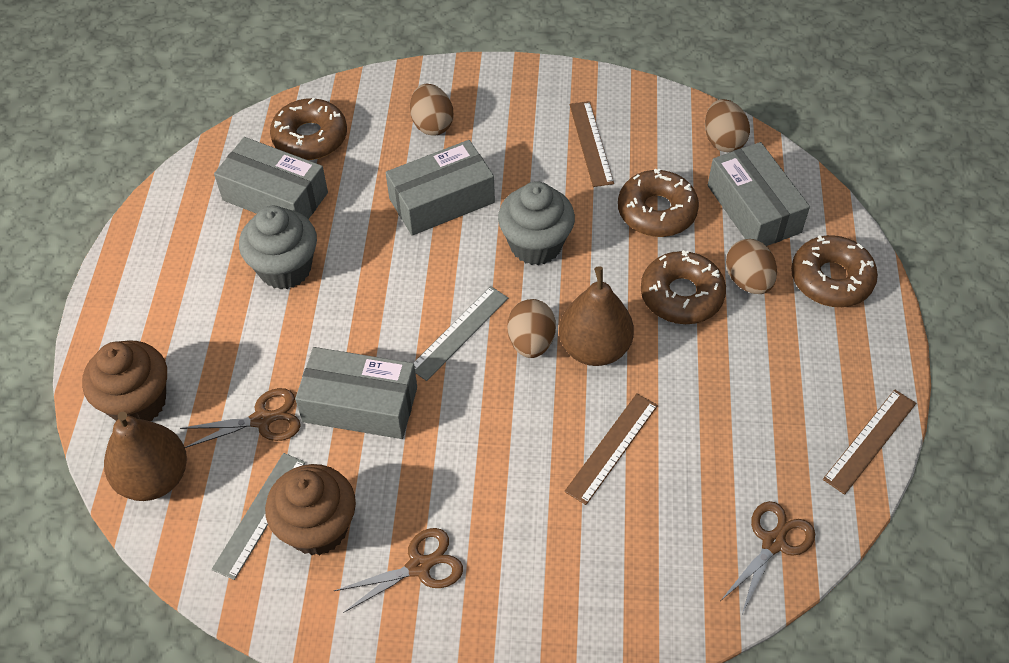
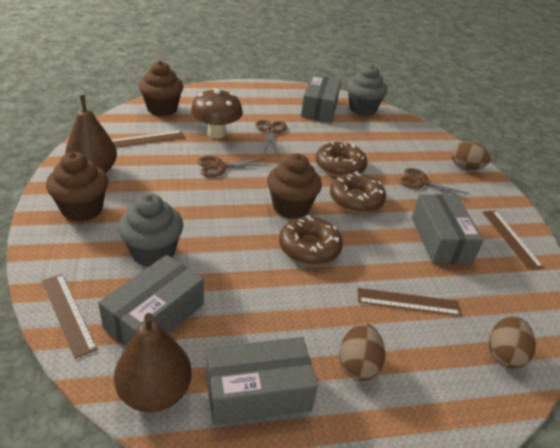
brown cupcake: [82,340,167,421] [265,464,356,555] = 2 -> [46,152,108,222] [139,61,183,116] [267,153,322,219] = 3
brown donut: [270,97,347,160] [618,169,699,237] [641,250,726,324] [791,235,878,307] = 4 -> [279,215,343,265] [316,141,367,177] [330,171,386,213] = 3
brown egg: [410,84,454,136] [507,299,556,358] [705,99,750,153] [726,239,777,294] = 4 -> [339,323,385,381] [452,141,491,170] [489,316,536,369] = 3
brown mushroom: none = 0 -> [191,88,243,139] = 1
brown ruler: [564,393,658,505] [569,101,614,187] [823,390,916,495] = 3 -> [42,274,97,359] [112,131,185,147] [358,288,461,316] [482,211,543,269] = 4
grey ruler: [211,453,306,580] [414,286,508,381] = 2 -> none = 0

